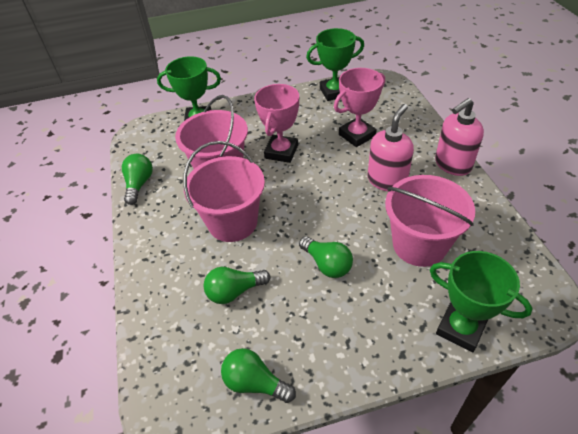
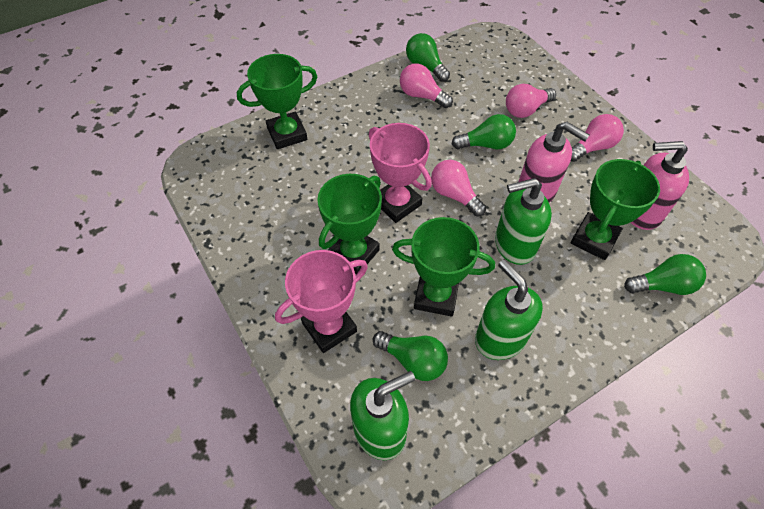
green soap dispenser: none = 0 -> [350,371,415,460] [475,260,543,360] [495,178,552,265] = 3
green trophy: [157,56,221,121] [306,28,364,101] [430,251,533,352] = 3 -> [237,54,317,149] [317,174,382,274] [392,217,495,316] [571,159,660,260] = 4
pink bucket: [175,95,248,169] [183,141,265,242] [385,175,475,267] = 3 -> none = 0
pink light bulb: none = 0 -> [400,63,453,108] [431,160,486,217] [506,84,556,118] [571,114,624,162] = 4

